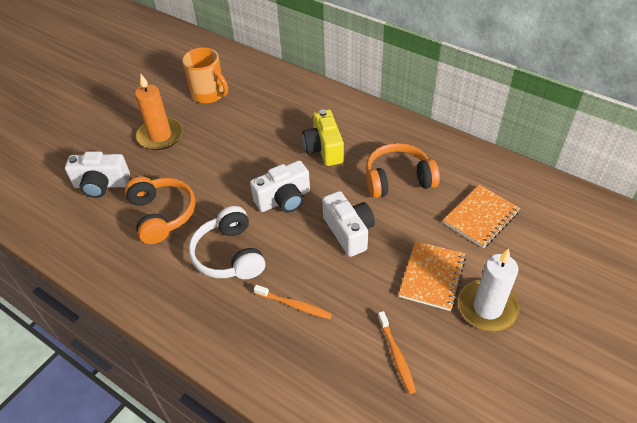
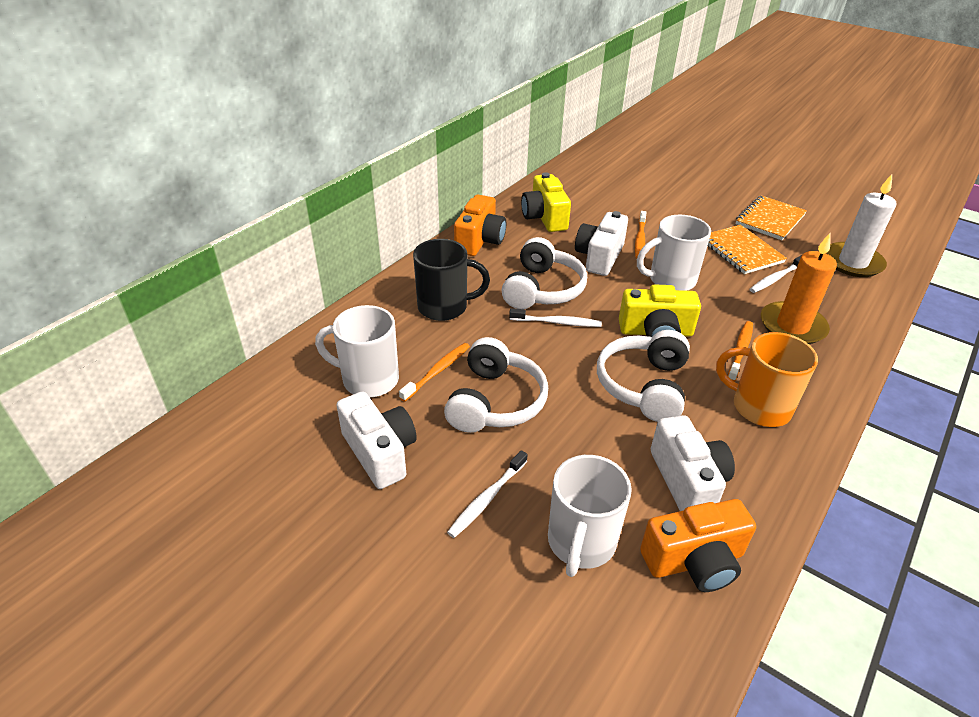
black mug: none = 0 -> [413,239,490,321] = 1
orange camera: none = 0 -> [454,195,506,256] [640,499,756,592] = 2
orange headphones: [125,176,196,244] [366,143,440,198] = 2 -> none = 0
orange toothbrush: [254,285,332,319] [378,311,416,394] = 2 -> [399,343,470,402] [635,211,646,259] [728,321,753,382] = 3
white headphones: [189,206,265,279] = 1 -> [444,337,548,433] [502,237,587,309] [597,330,690,422] = 3
white mug: none = 0 -> [315,305,399,397] [548,455,632,577] [637,215,711,291] = 3
white toothbrush: none = 0 -> [447,450,528,538] [509,308,602,327] [750,255,802,293] = 3
yellow camera: [302,109,344,166] = 1 -> [521,172,571,232] [619,284,701,337] = 2

